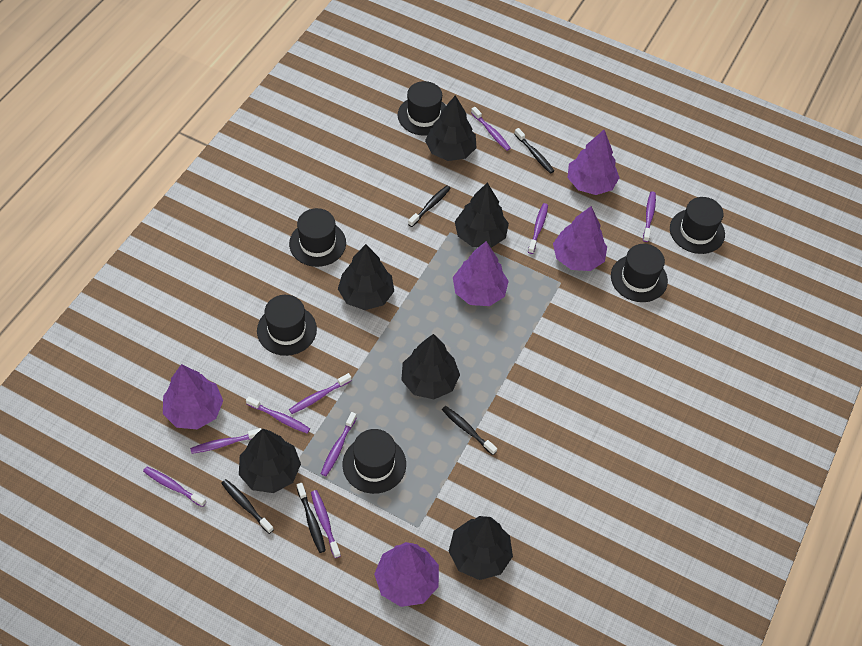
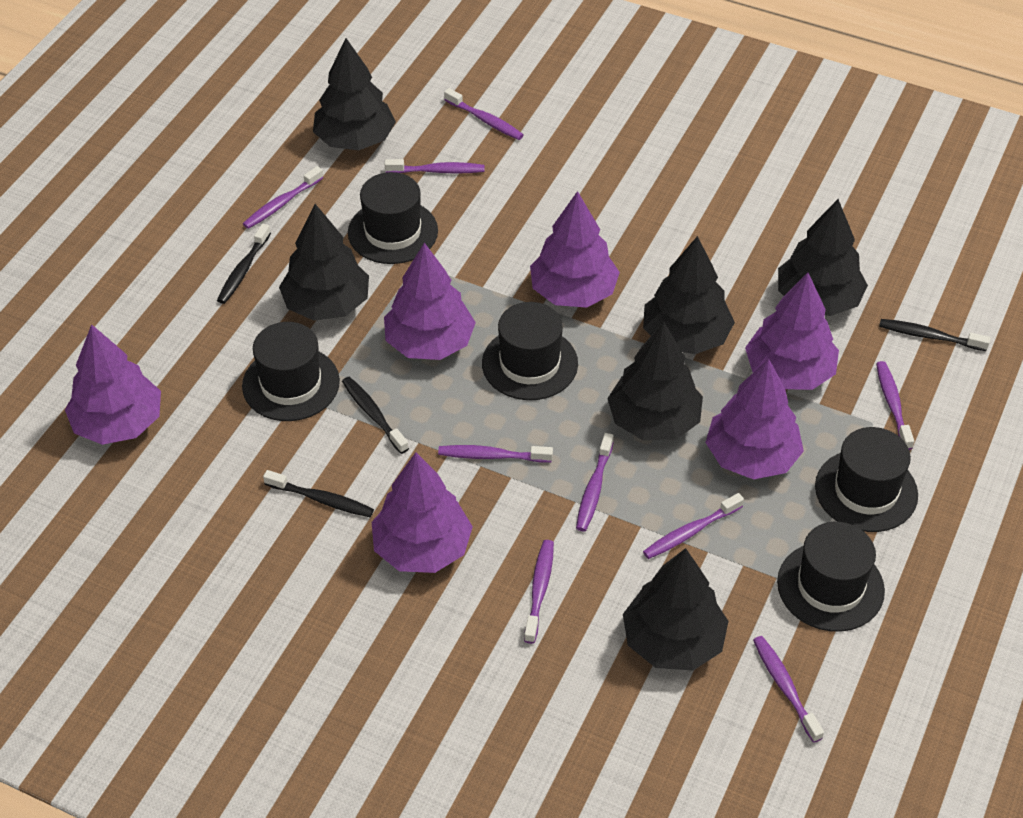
black hat: [257,295,317,356] [289,208,346,267] [343,429,406,494] [398,81,446,136] [611,244,668,302] [670,197,725,254] = 6 -> [242,322,340,421] [348,172,438,264] [482,302,578,400] [777,522,885,632] [815,427,918,532] = 5
black toothbrush: [221,479,274,534] [297,483,326,553] [408,185,451,227] [442,406,497,455] [514,128,554,174] = 5 -> [217,224,271,304] [263,470,374,517] [342,377,409,454] [879,319,990,351] = 4
purple tree: [163,364,223,429] [374,542,439,607] [453,241,509,306] [553,206,607,271] [567,130,620,195] = 5 -> [65,324,161,445] [372,452,473,573] [384,243,476,360] [530,191,620,308] [705,359,804,479] [745,273,839,390] = 6

